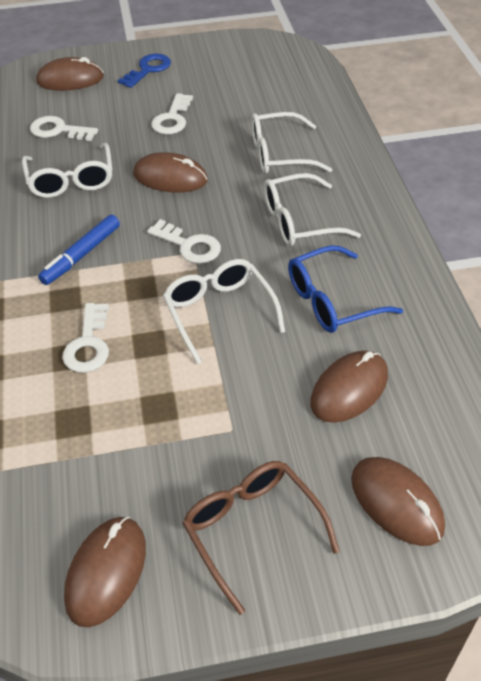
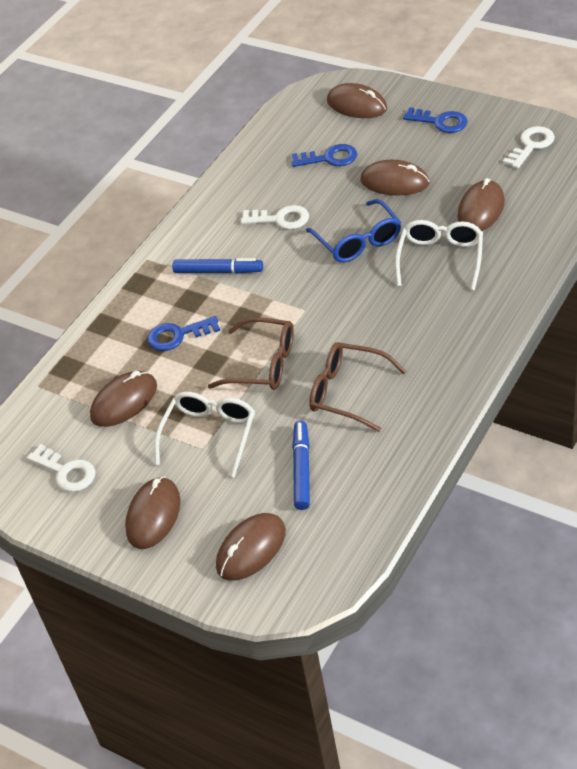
blue key: [118,54,171,88] = 1 -> [147,316,220,351] [292,144,357,167] [403,107,467,133] = 3
blue marker: [38,215,120,285] = 1 -> [172,258,263,274] [292,421,310,510] = 2
brown glasses: [182,461,340,615] = 1 -> [208,317,294,390] [309,342,406,432] = 2
brown mouse: [36,57,104,91] [64,517,146,627] [133,152,208,192] [310,351,388,423] [351,457,445,546] = 5 -> [90,371,157,427] [125,476,181,549] [216,513,286,581] [327,83,387,118] [361,160,430,196] [457,178,505,231] = 6
white glasses: [22,143,112,198] [163,259,285,364] [252,112,333,174] [264,173,361,246] = 4 -> [155,392,255,478] [395,220,483,290] = 2
white key: [30,116,98,141] [62,303,109,373] [147,219,221,264] [151,93,193,134] = 4 -> [27,444,96,492] [241,205,309,229] [503,126,555,169] = 3

